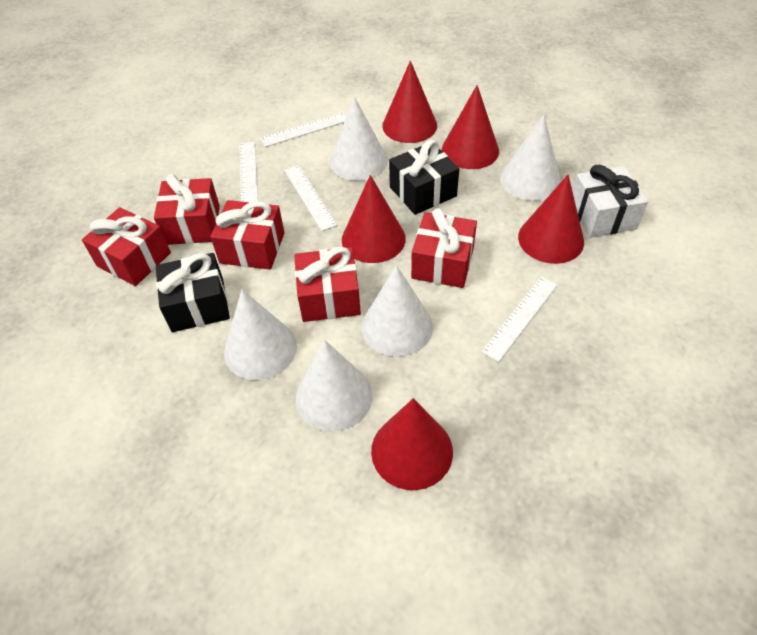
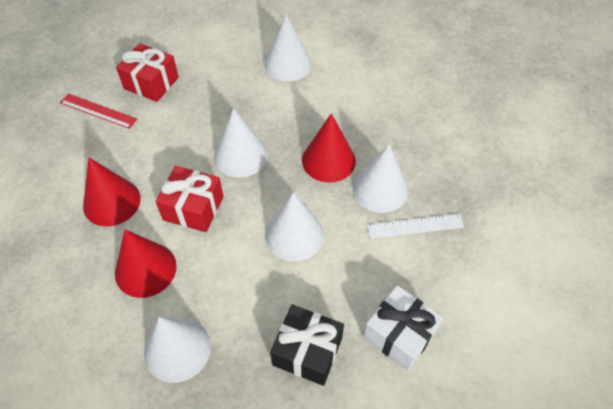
black gift: [156,253,230,332] [389,140,459,215] = 2 -> [270,304,344,386] = 1
red cone: [342,175,406,263] [371,398,453,490] [382,61,437,143] [442,85,499,169] [518,175,584,264] = 5 -> [83,157,141,226] [115,229,177,298] [302,113,356,183] = 3
red gift: [82,207,171,286] [154,174,220,245] [210,200,285,270] [294,246,361,322] [411,208,477,288] = 5 -> [116,43,179,102] [155,166,224,232] = 2
red ruler: none = 0 -> [60,94,137,129] = 1
white ruler: [239,142,258,202] [260,112,346,147] [284,165,337,231] [481,277,558,362] = 4 -> [367,214,464,239] = 1

